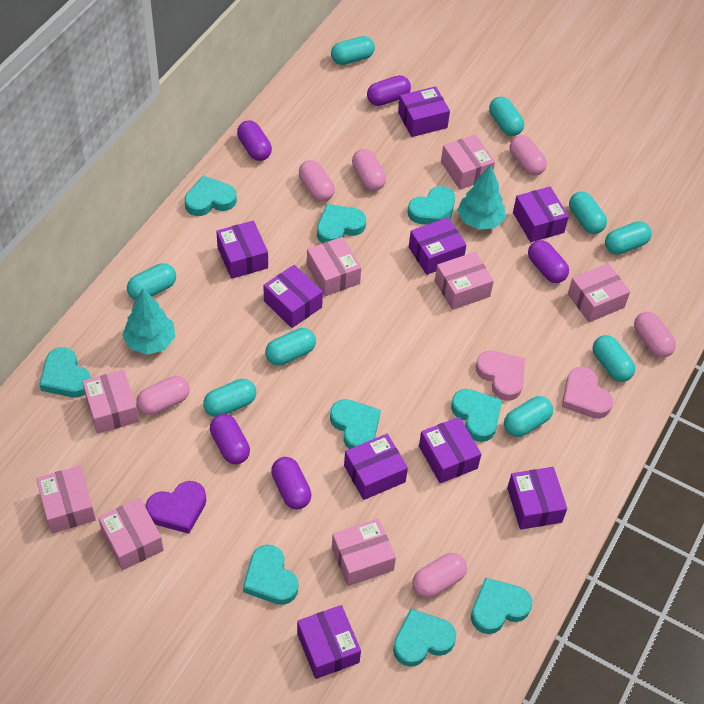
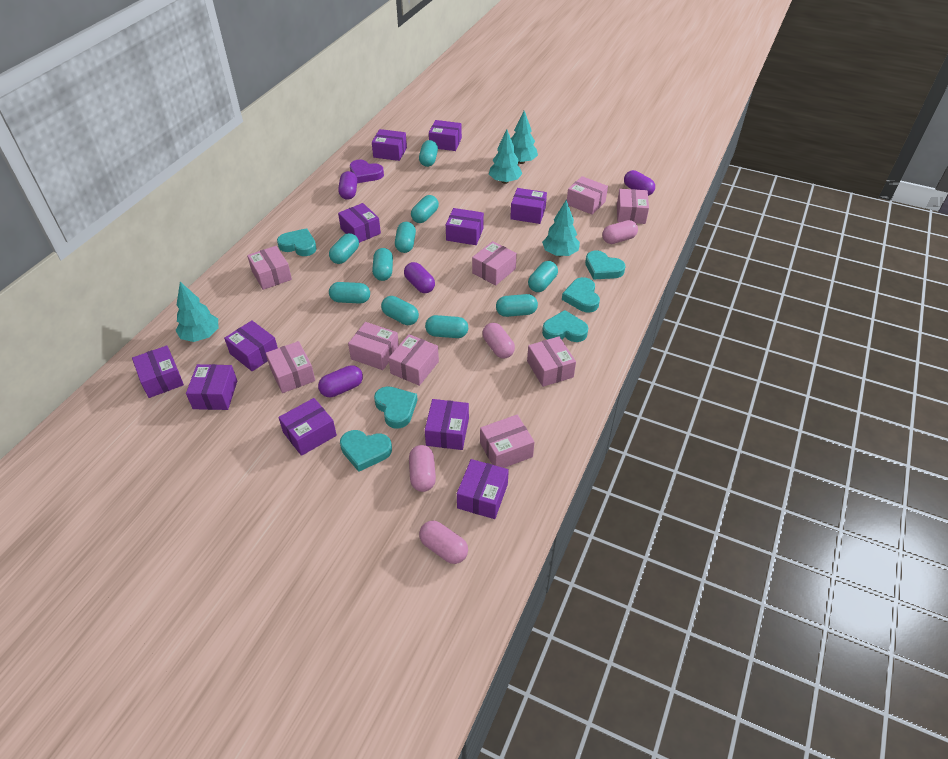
pink box: [36,466,96,533] [82,370,139,434] [98,498,163,570] [307,237,361,296] [332,519,396,586] [435,252,494,310] [441,134,495,190] [568,263,630,322] = 8 -> [247,246,292,290] [266,341,315,393] [348,322,399,370] [389,334,439,386] [472,241,517,286] [480,415,534,468] [527,337,576,387] [567,176,608,215] [617,189,649,224] = 9
pink capsule: [136,376,189,415] [299,160,335,202] [352,149,386,191] [412,553,467,598] [510,135,547,176] [634,312,676,358] = 6 -> [409,445,436,492] [419,520,468,564] [482,323,515,358] [602,220,638,244] = 4
pink heart: [476,351,525,401] [562,367,613,419] = 2 -> none = 0
purple box: [216,221,268,279] [263,265,323,328] [297,605,361,679] [344,434,408,500] [398,86,450,137] [409,217,466,275] [419,417,481,483] [507,467,567,530] [513,187,569,242] = 9 -> [132,345,184,398] [186,364,237,410] [224,320,278,371] [278,398,337,456] [338,203,381,243] [372,129,407,161] [425,399,469,450] [429,120,462,151] [446,208,484,245] [457,459,509,519] [510,188,547,224] = 11
purple capsule: [210,414,250,464] [237,120,272,161] [271,457,311,509] [367,75,411,106] [528,240,569,283] = 5 -> [318,365,363,397] [338,171,357,200] [404,262,435,293] [624,170,655,196] = 4
turquoise capsule: [127,263,176,300] [203,379,256,417] [265,328,316,366] [331,36,375,65] [489,97,524,136] [504,396,553,437] [569,192,607,234] [593,335,635,382] [605,221,652,255] = 9 -> [329,233,359,264] [329,282,370,304] [372,248,393,281] [381,296,419,325] [395,222,416,253] [411,195,439,223] [419,140,438,167] [425,315,468,338] [496,294,538,317] [528,261,558,292] = 10
turquoise heart: [39,347,91,398] [184,175,237,216] [243,545,298,605] [317,204,366,243] [330,399,381,449] [393,609,456,667] [408,186,455,225] [451,389,502,442] [471,578,532,634] = 9 -> [277,228,317,256] [340,430,392,472] [374,386,418,429] [542,310,588,342] [562,277,600,313] [585,251,626,280] = 6
turquoise tree: [122,288,175,355] [457,165,505,230] = 2 -> [175,282,218,342] [489,130,522,184] [511,111,538,164] [542,200,580,257] = 4

